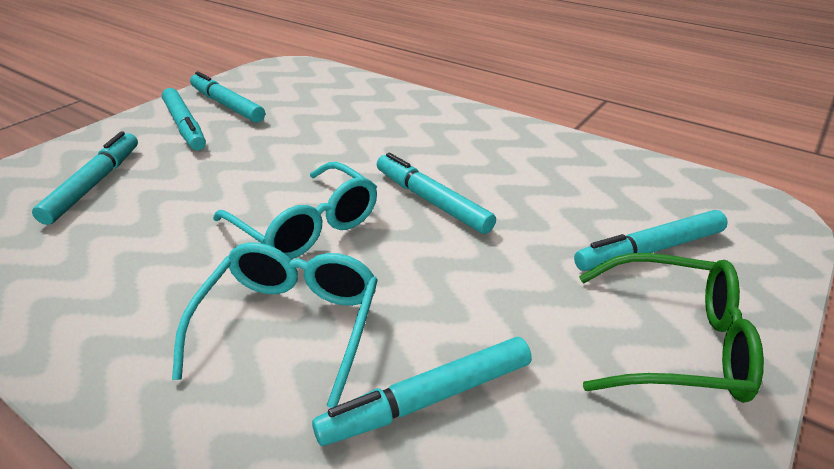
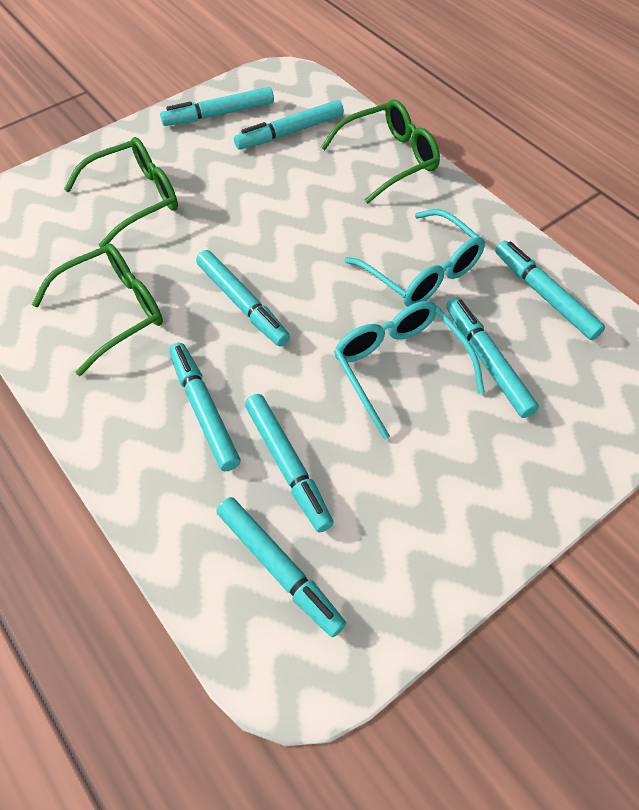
green glasses: [579,253,764,403] = 1 -> [32,243,163,376] [64,137,178,248] [321,100,440,204] = 3
turquoise marker: [32,131,138,225] [162,88,206,150] [190,72,265,123] [312,337,532,446] [377,153,496,234] [574,210,728,271] = 6 -> [160,87,274,126] [169,343,240,471] [196,250,290,346] [216,497,346,637] [234,100,344,150] [245,394,333,532] [446,297,539,418] [495,241,605,340] = 8

